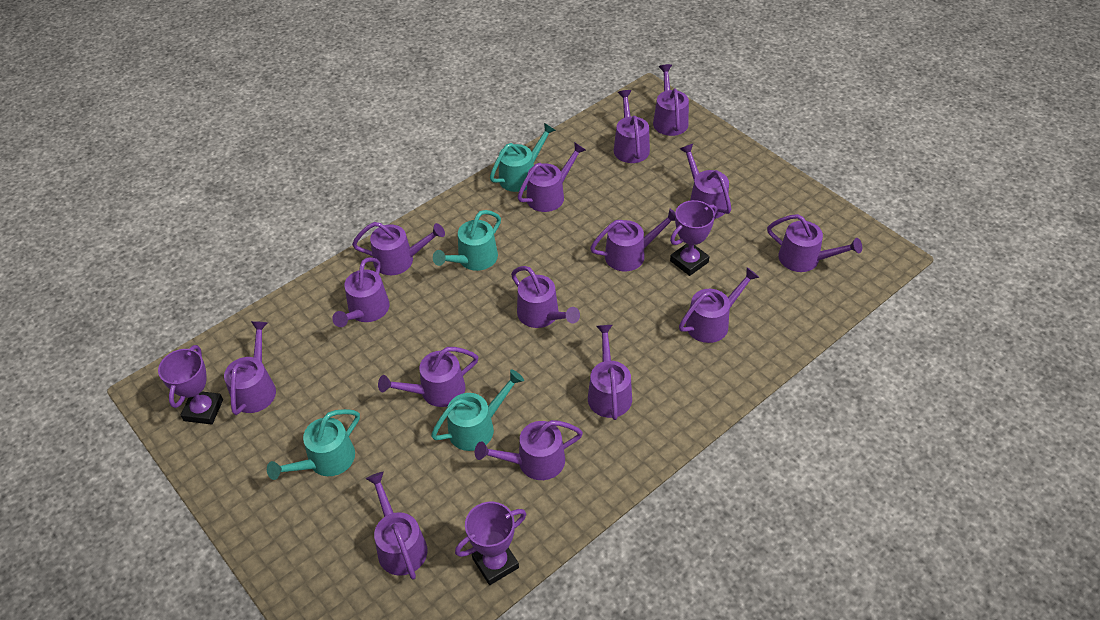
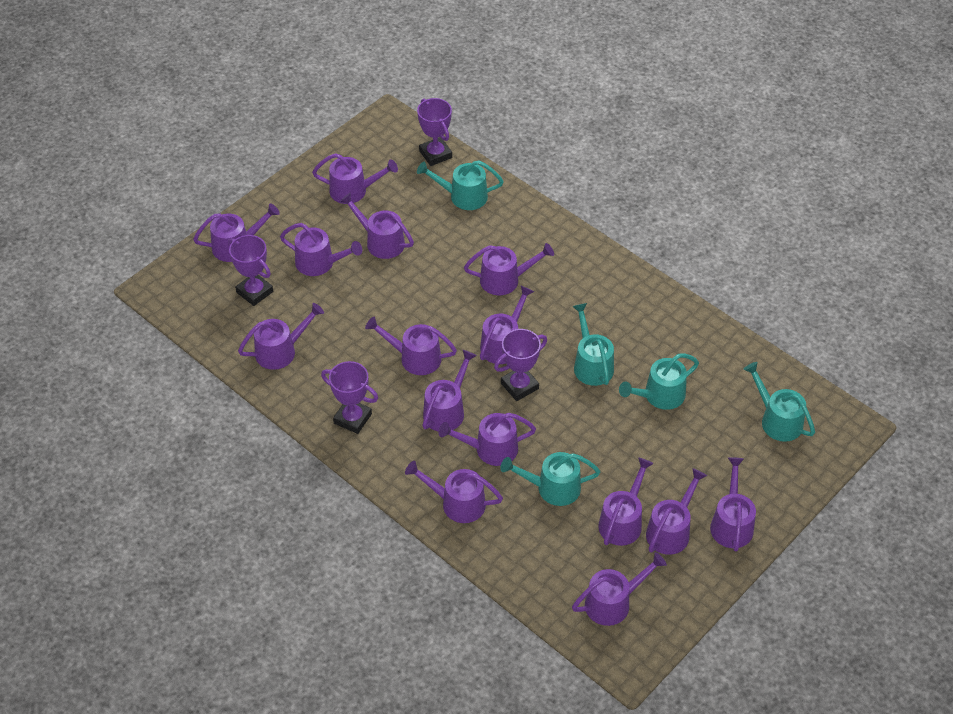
purple trophy: [158,345,223,425] [455,502,526,585] [670,200,717,276] = 3 -> [228,235,273,306] [321,361,378,434] [417,98,452,166] [494,329,547,401] = 4
turquoise watering can: [267,409,360,480] [431,370,524,451] [433,210,501,271] [490,123,556,192] = 4 -> [417,161,504,210] [500,452,600,506] [572,303,614,386] [619,353,699,410] [744,362,815,442] = 5

